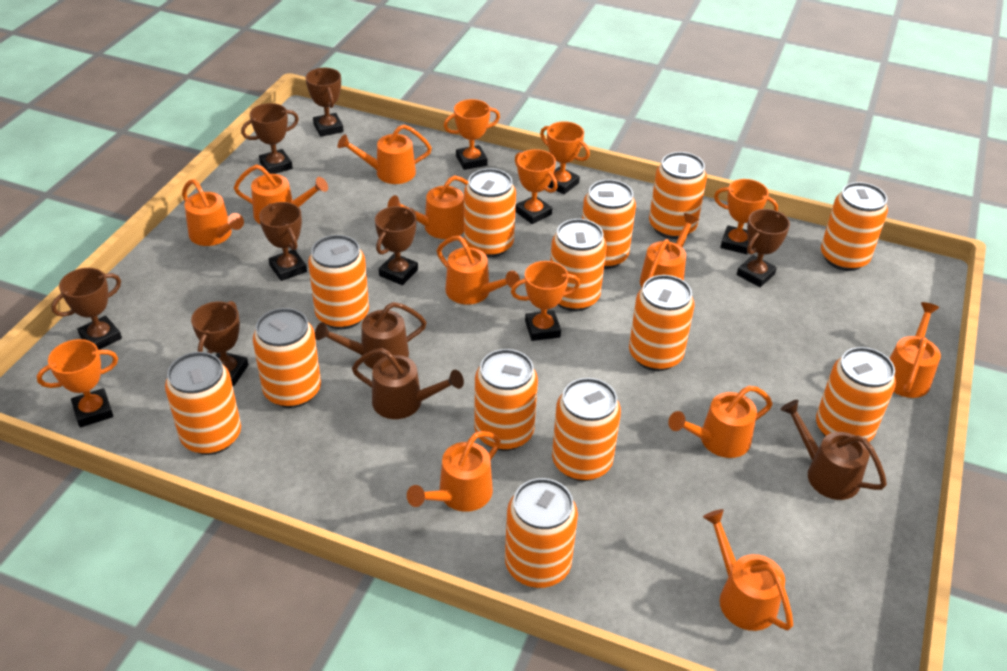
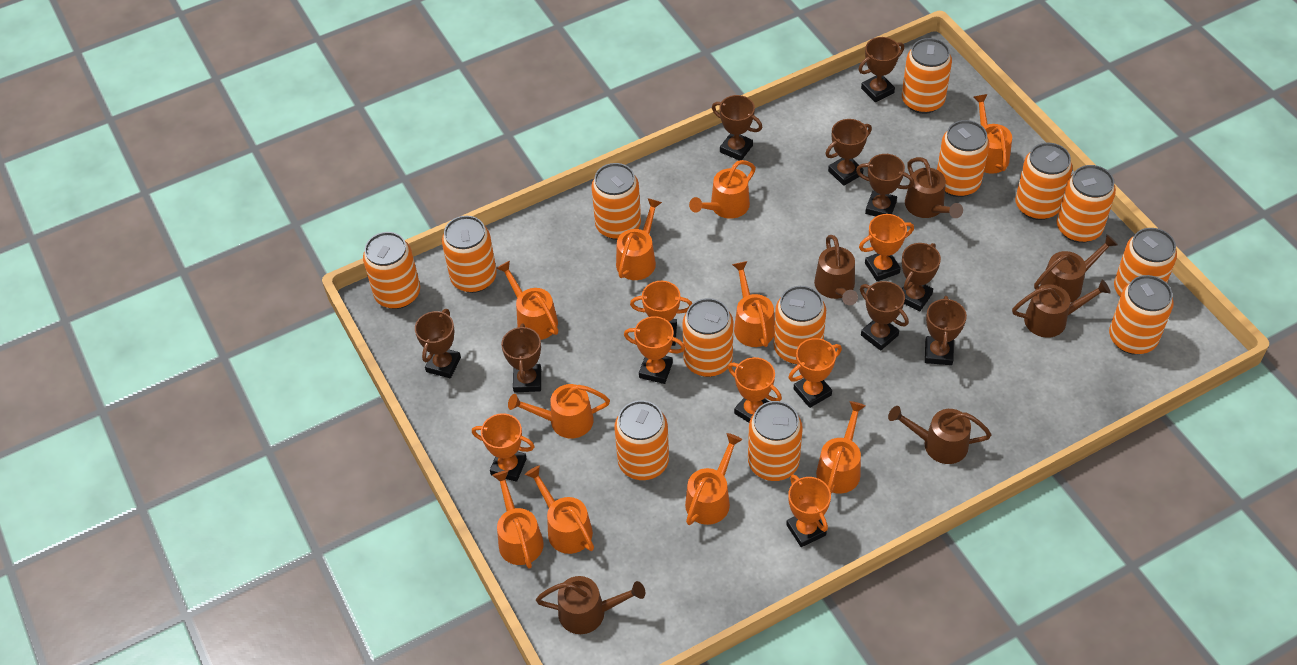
brown trophy: [51,268,122,350] [191,301,248,386] [241,103,299,174] [259,202,307,281] [305,68,344,137] [375,206,418,285] [737,209,790,287] = 7 -> [415,309,461,378] [501,324,541,392] [712,95,762,161] [825,119,872,186] [856,154,914,217] [858,37,904,102] [860,281,909,351] [902,243,941,311] [925,296,967,365] = 9
brown watering can: [315,302,427,369] [352,348,464,419] [780,400,887,500] = 3 -> [536,576,645,634] [814,235,858,305] [888,406,992,464] [905,157,963,218] [1012,280,1111,338] [1034,234,1118,303] = 6
orange trophy: [37,339,118,427] [444,99,500,170] [511,261,580,341] [515,149,557,224] [540,121,590,194] [714,179,778,254] = 6 -> [472,413,535,482] [624,316,685,384] [630,281,692,346] [728,357,782,423] [786,475,831,547] [788,338,842,408] [859,214,914,282] = 7

